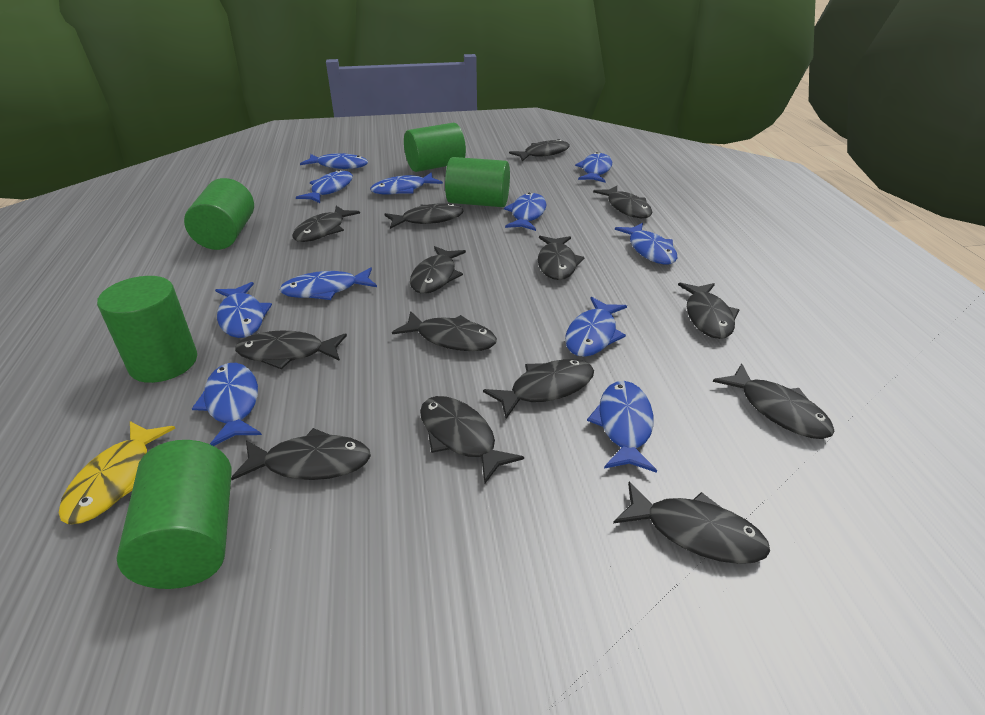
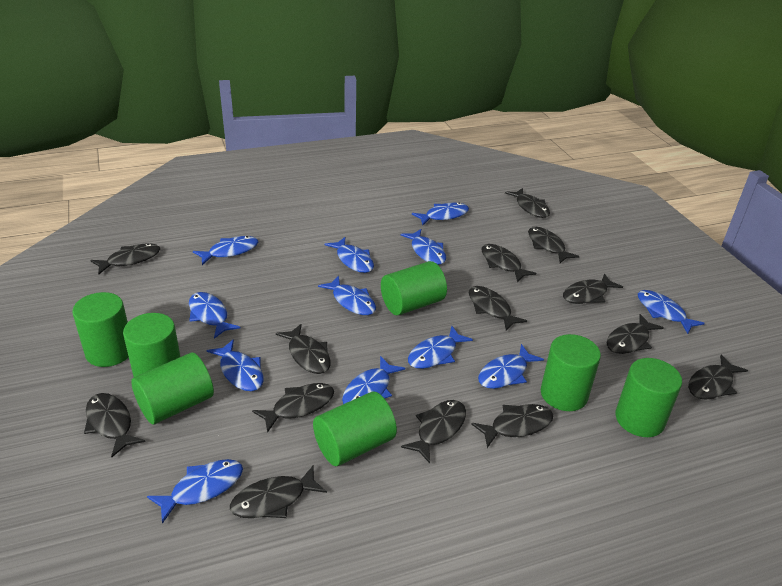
blue fish: [192,363,262,446] [215,282,272,338] [279,267,377,300] [296,170,353,203] [300,153,368,169] [370,172,443,195] [504,193,547,231] [565,297,627,357] [575,152,612,182] [587,381,657,473] [615,223,677,265] = 11 -> [147,459,243,524] [189,292,241,339] [193,236,258,265] [207,339,264,391] [318,276,376,315] [325,237,374,273] [342,356,405,404] [400,229,446,265] [408,326,473,369] [412,203,469,225] [478,344,544,389] [638,290,705,334] = 12
green cylinder: [97,276,197,383] [116,440,232,589] [184,178,254,250] [404,123,466,172] [445,157,510,207] = 5 -> [72,292,129,367] [123,313,181,377] [131,352,214,425] [313,392,397,466] [381,261,447,315] [541,334,601,411] [615,358,682,437] = 7
yellow fish: [59,421,175,524] = 1 -> none = 0

